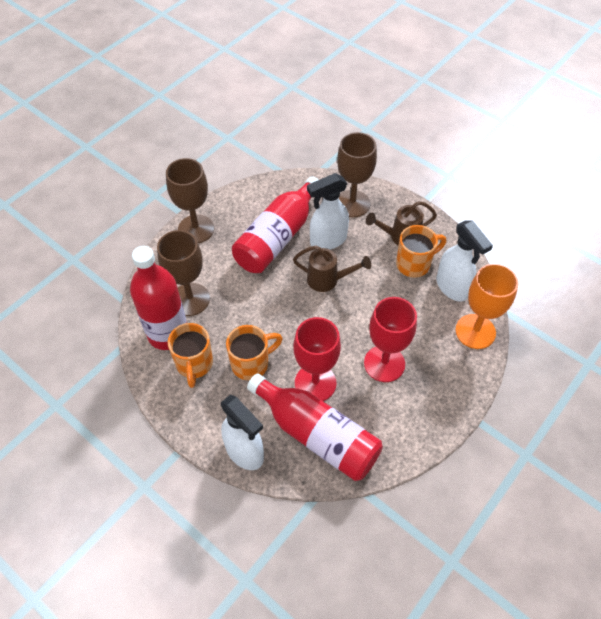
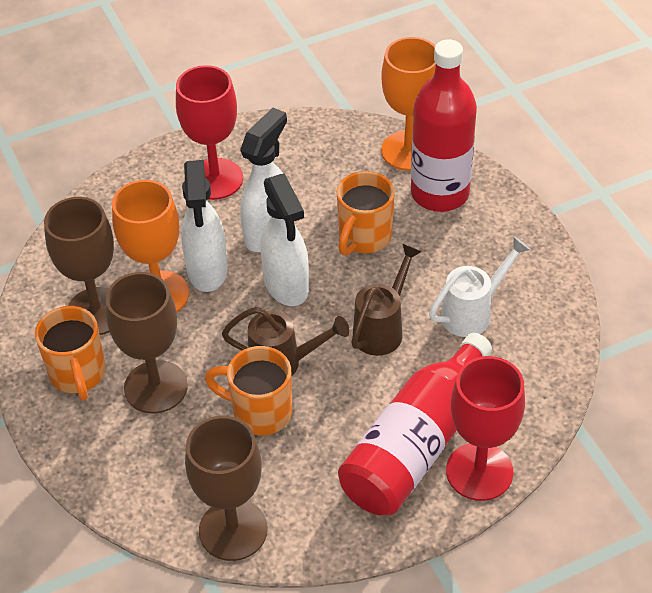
orange goblet: [455,263,519,349] = 1 -> [112,180,189,313] [381,37,436,171] = 2
red bottle: [130,246,187,350] [232,177,318,273] [247,373,383,481] = 3 -> [338,333,492,515] [411,39,477,212] = 2
white watering can: none = 0 -> [429,237,531,337] = 1

